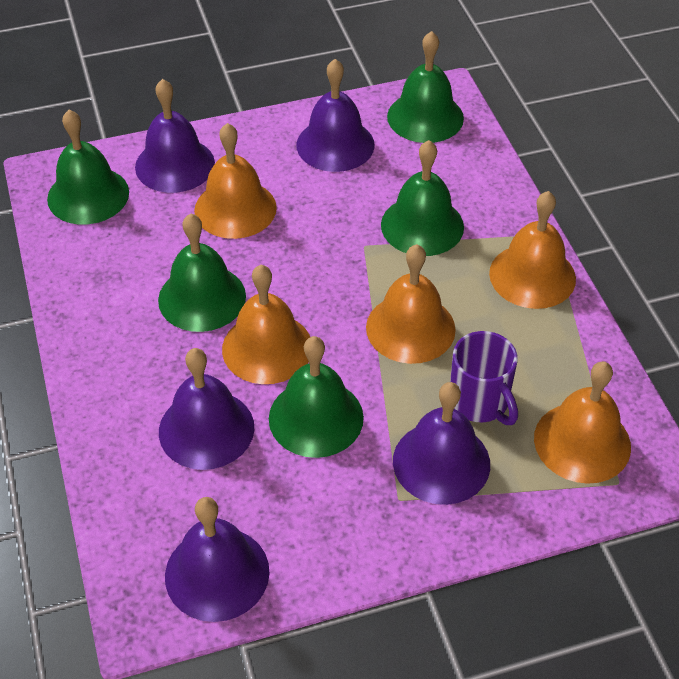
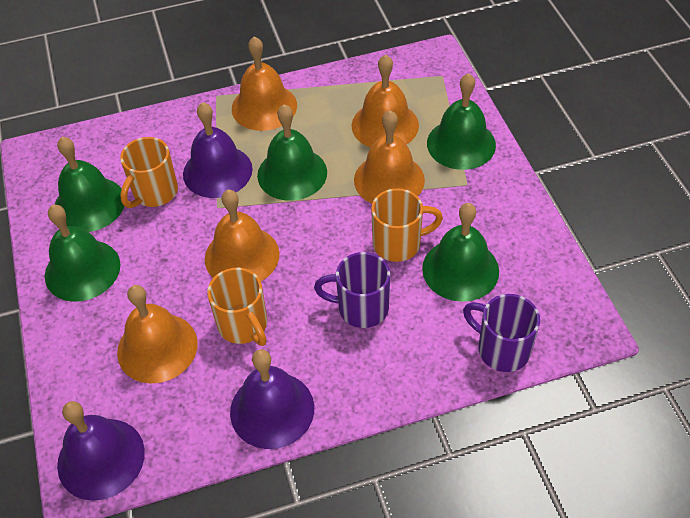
orange mug: none = 0 -> [120,137,178,208] [207,268,267,346] [371,188,443,262] = 3
purple bell: [135,79,215,193] [159,348,254,470] [165,497,270,622] [296,59,375,172] [393,382,490,505] = 5 -> [57,401,145,501] [183,102,253,198] [230,349,314,449] = 3
purple mug: [450,331,518,425] = 1 -> [314,252,390,328] [463,294,540,372] = 2

